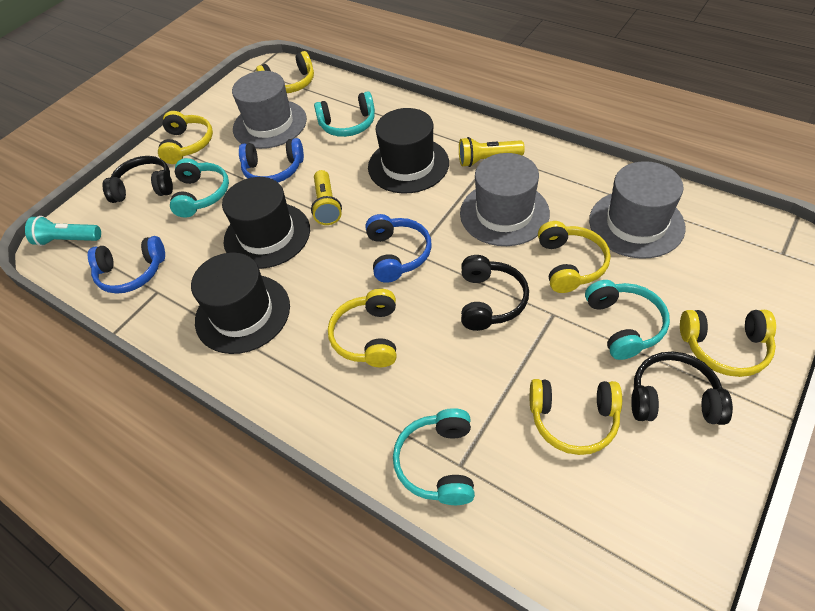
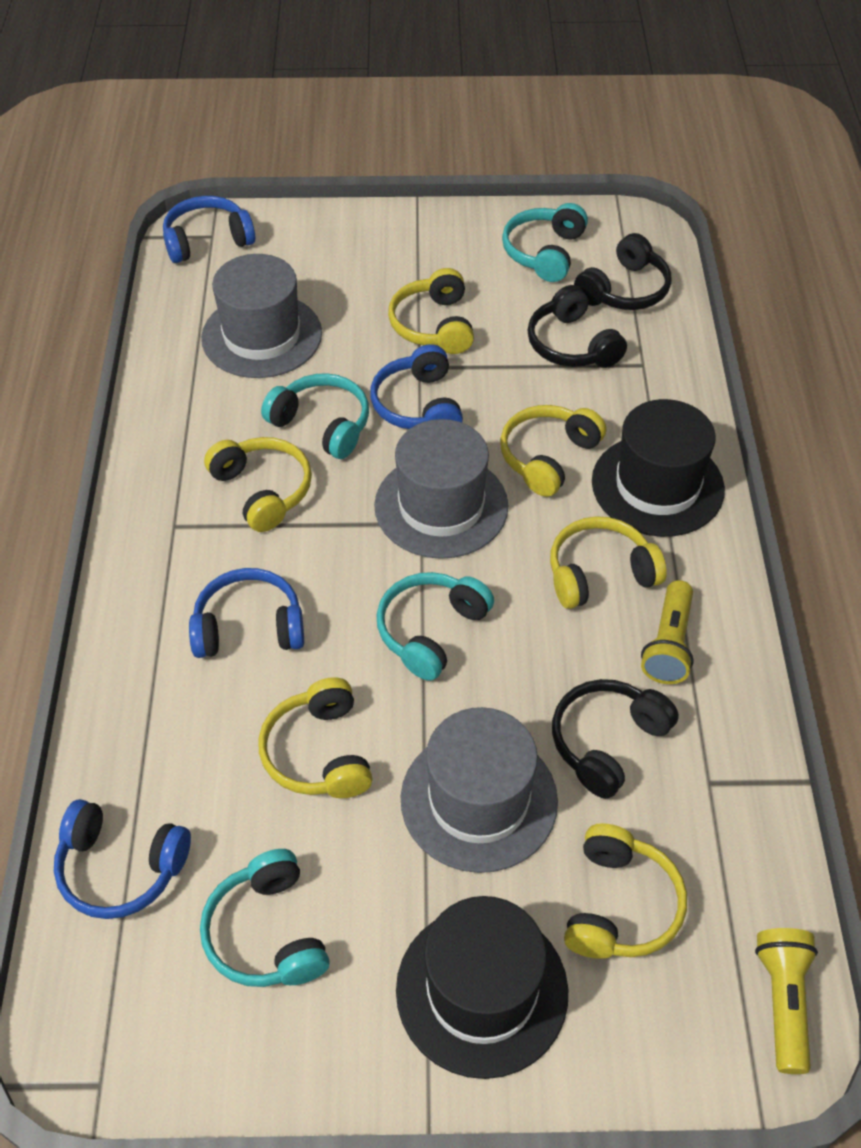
black hat: [191,252,290,354] [222,177,310,269] [368,108,449,194] = 3 -> [396,896,568,1079] [592,399,725,537] = 2
blue headphones: [88,236,165,294] [239,138,304,183] [365,214,432,283] = 3 -> [54,799,191,919] [163,196,255,263] [189,568,304,658] [370,344,463,429] = 4
turquoise flashlight: [25,216,101,246] = 1 -> none = 0

